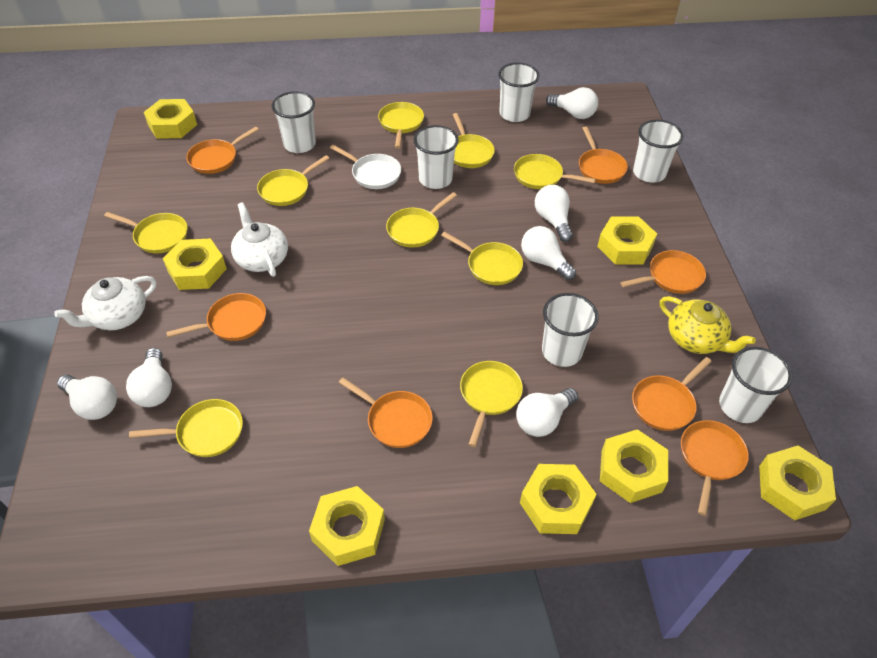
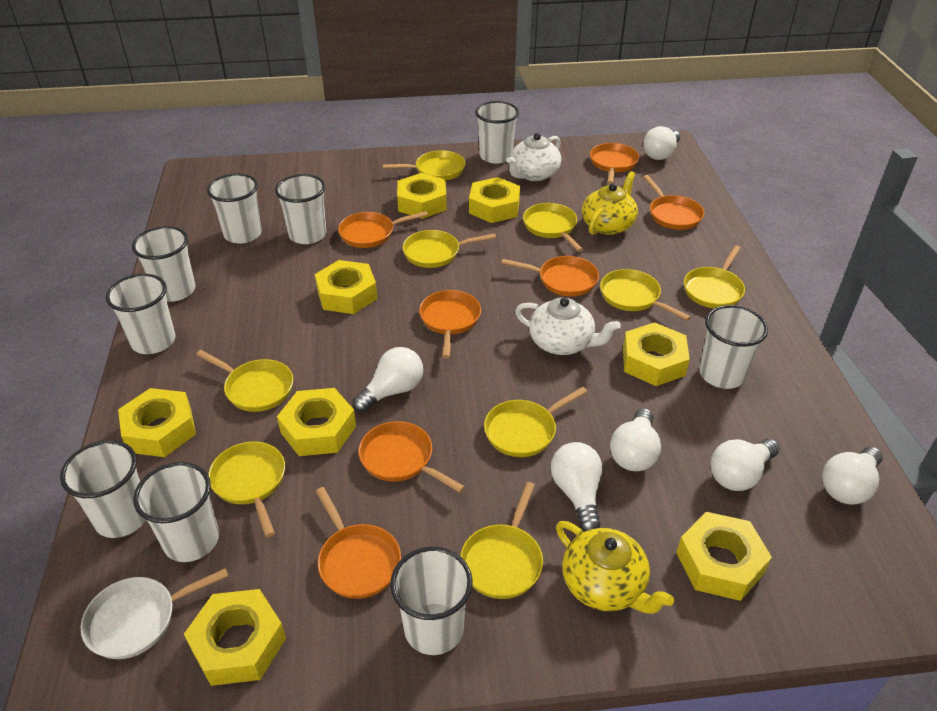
white cup: [272,91,316,153] [414,125,459,189] [498,63,540,122] [542,293,599,367] [633,120,684,183] [719,347,792,423] = 6 -> [60,440,146,538] [106,274,175,354] [132,226,195,302] [133,462,219,562] [207,173,262,244] [275,174,326,244] [390,547,473,655] [475,101,519,164] [699,305,768,389] = 9
yellow nut: [144,99,197,139] [163,238,227,290] [309,486,385,566] [520,464,596,534] [597,217,657,264] [600,429,668,503] [759,446,836,520] = 7 -> [118,388,196,457] [184,589,286,686] [277,388,356,456] [315,260,377,314] [397,173,447,219] [469,177,520,223] [623,322,690,386] [676,512,772,601] = 8
yellow teapot: [660,296,756,354] = 1 -> [556,521,674,614] [582,171,638,235] = 2

